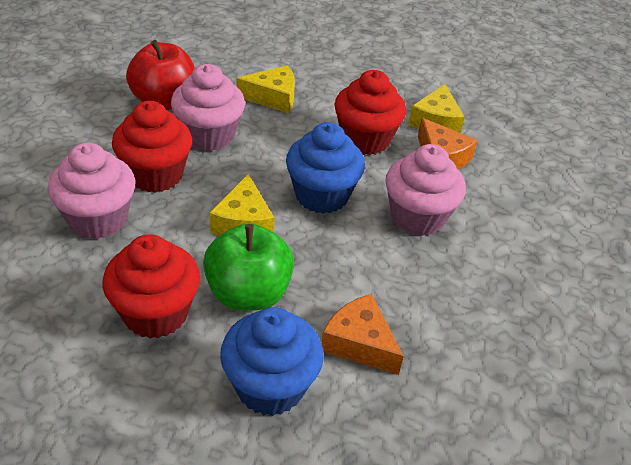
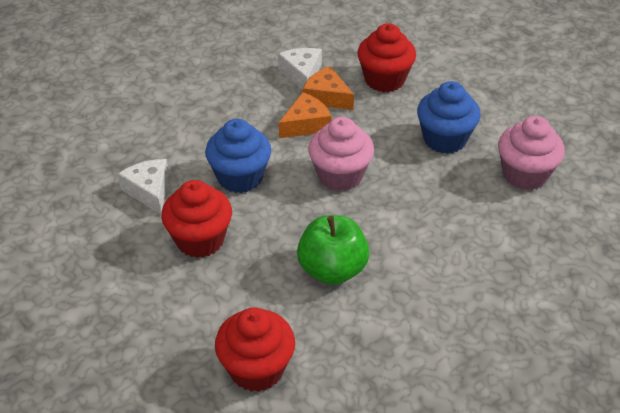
pink cupcake: [47,142,136,239] [171,64,245,151] [385,144,466,236] = 3 -> [308,117,374,191] [498,116,565,190] = 2
red apple: [126,40,195,110] = 1 -> none = 0
white cheese: none = 0 -> [118,159,169,214] [278,48,322,90] = 2
yellow cheese: [209,174,274,236] [236,65,295,114] [408,84,465,133] = 3 -> none = 0

